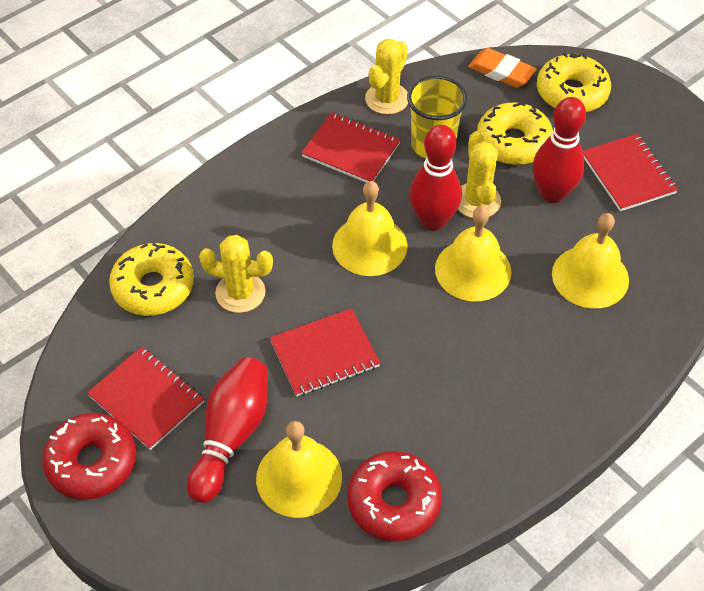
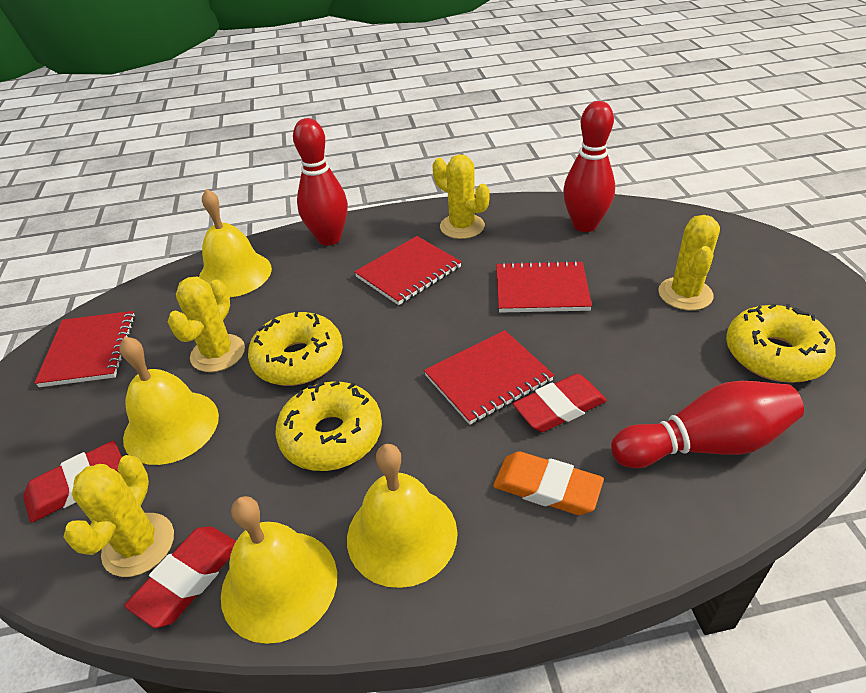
red donut: [42,413,137,500] [347,451,442,542] = 2 -> none = 0
red eraser: none = 0 -> [23,441,122,523] [124,526,236,628] [513,374,607,432] = 3
yellow cactus: [199,235,273,313] [365,39,408,115] [458,131,501,218] = 3 -> [63,455,174,577] [168,277,245,372] [432,154,490,239] [658,215,720,310] = 4
yellow cup: [407,76,467,159] = 1 -> none = 0

